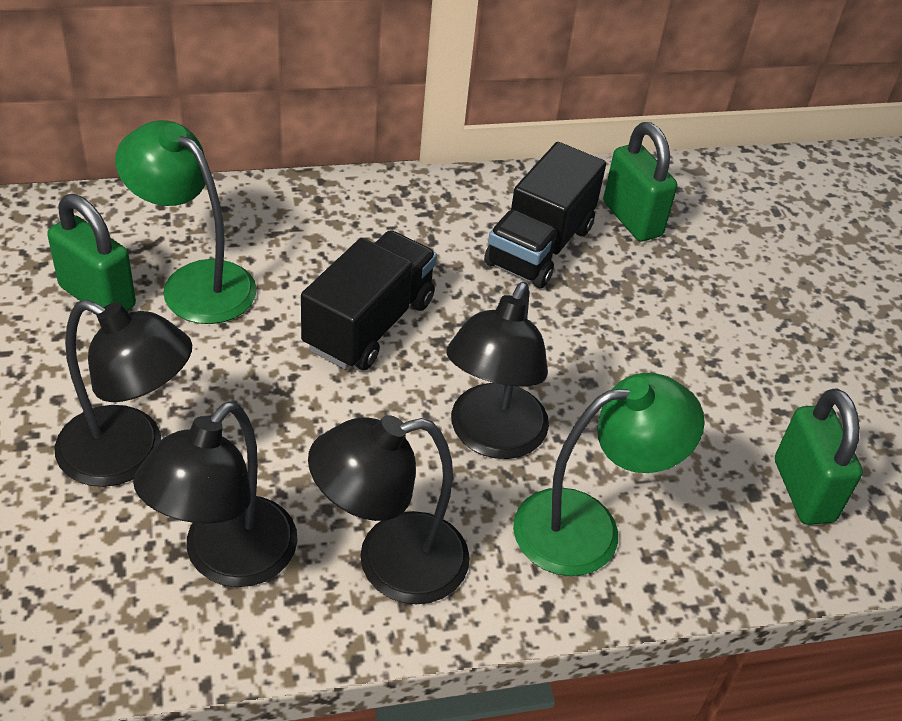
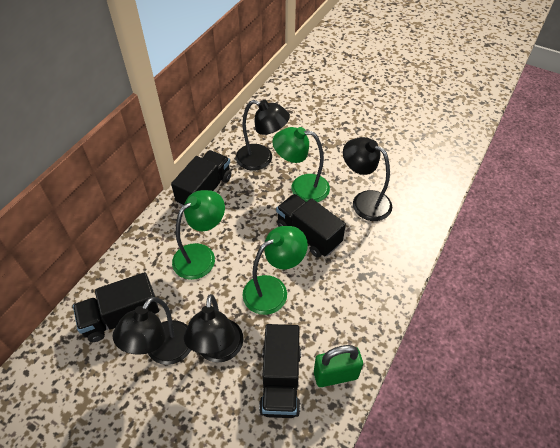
black truck: [301,230,437,370] [484,142,606,288] = 2 -> [73,272,159,342] [171,150,231,206] [259,324,301,418] [276,194,346,258] = 4
green lamp: [115,120,257,324] [513,373,705,576] = 2 -> [172,190,225,280] [243,226,308,315] [273,127,330,202] = 3
green padlock: [47,194,136,311] [603,122,677,242] [775,388,863,525] = 3 -> [314,345,363,387] = 1

